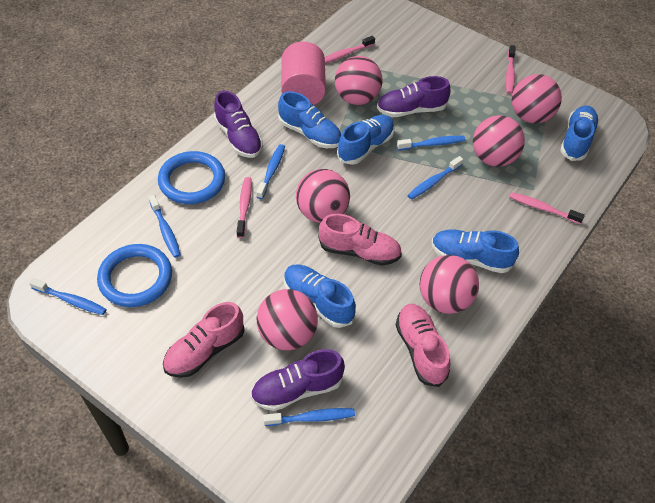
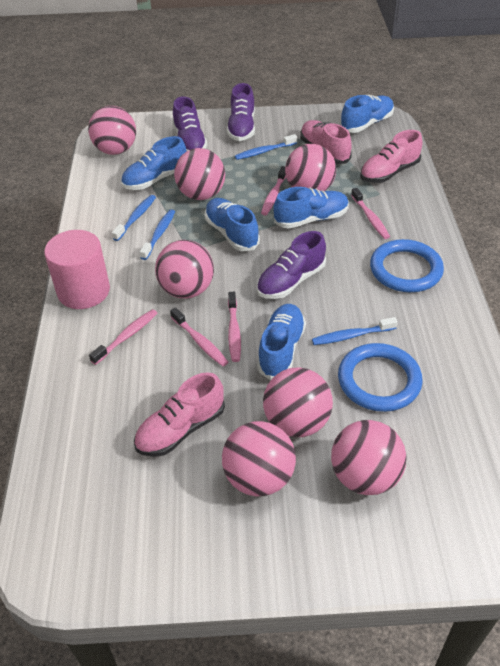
blue toothbrush: [29,278,107,315] [149,195,181,258] [256,144,285,199] [263,408,355,426] [397,136,465,150] [407,156,463,200] = 6 -> [112,195,156,241] [140,210,175,260] [235,134,297,160] [312,317,398,345] = 4
pink ball: [257,289,318,350] [296,169,350,223] [335,56,382,105] [420,255,479,314] [473,115,525,167] [512,74,562,124] = 6 -> [88,106,136,155] [155,240,214,298] [174,148,225,200] [222,421,296,496] [263,367,333,437] [285,144,336,191] [331,420,407,495] = 7
pink toothbrush: [237,177,252,238] [325,36,375,64] [506,45,516,94] [509,192,585,224] = 4 -> [89,309,157,365] [170,307,228,367] [228,292,241,362] [261,166,286,215] [351,188,390,239] = 5

